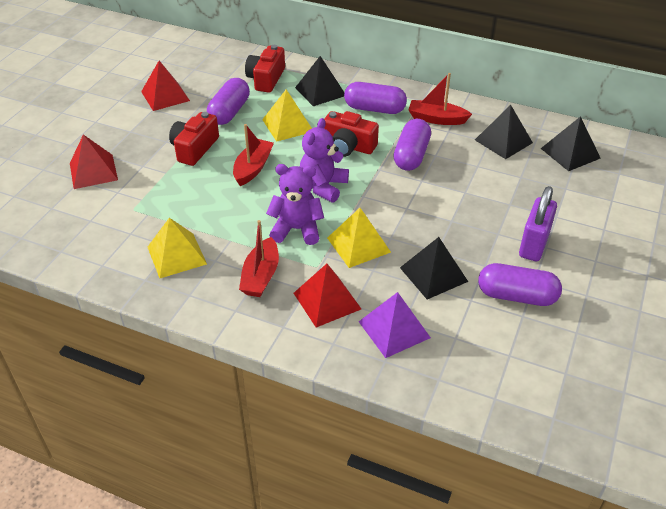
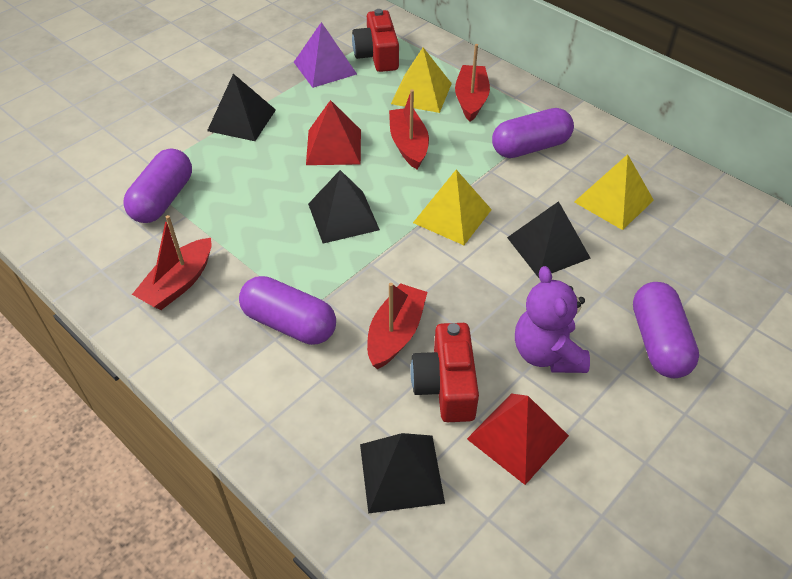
purple padlock: [519,186,557,261] = 1 -> none = 0
purple teddy bear: [266,164,324,245] [300,118,349,202] = 2 -> [515,266,590,373] = 1
red boat: [233,124,274,186] [239,220,279,297] [408,73,472,125] = 3 -> [132,215,211,310] [367,283,427,369] [389,89,429,169] [455,44,490,122] = 4
red camera: [169,112,219,166] [245,45,285,92] [324,111,379,157] = 3 -> [352,9,399,72] [410,323,479,422] = 2
red pyramid: [70,135,118,189] [141,61,190,111] [294,264,361,327] = 3 -> [306,100,361,165] [467,393,569,485] = 2

